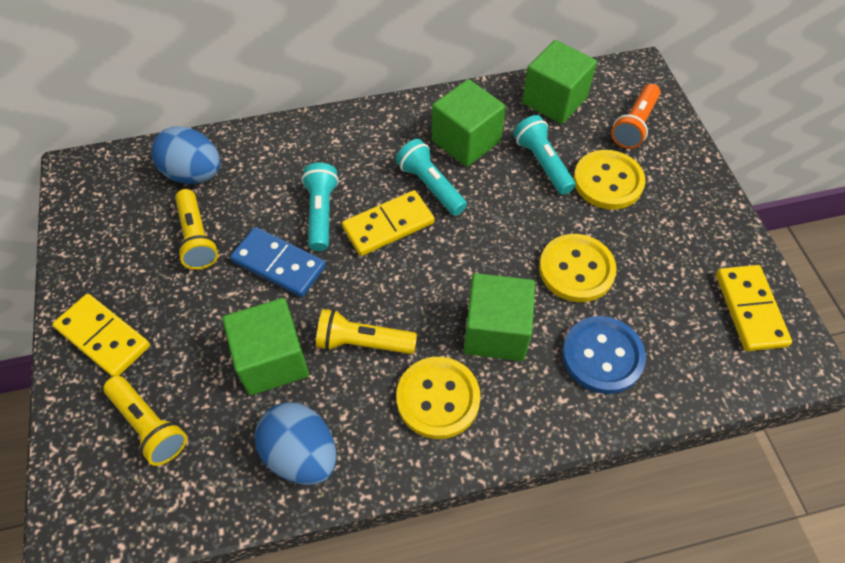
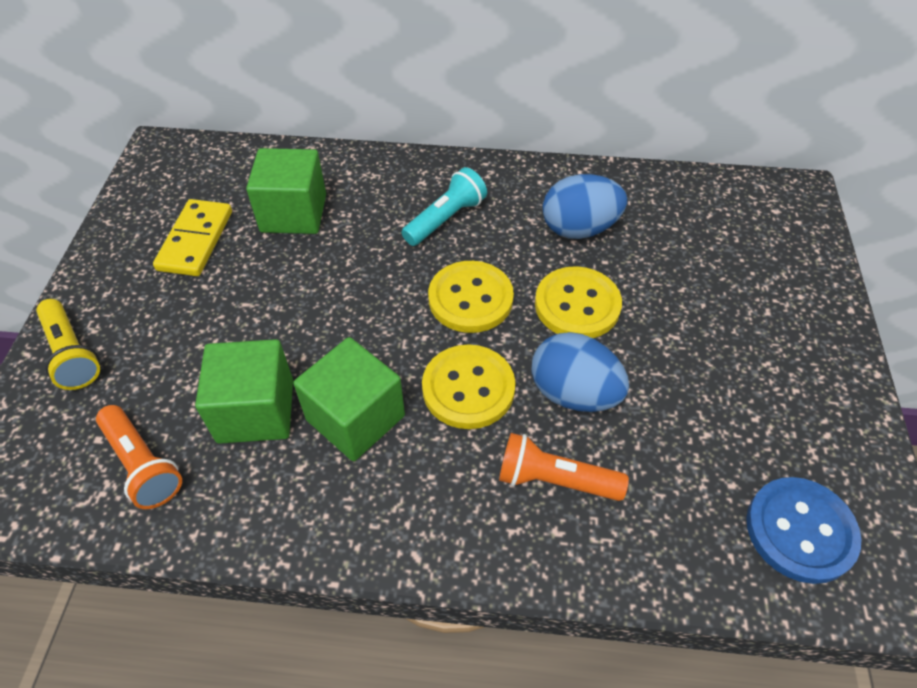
blue domino: [230,227,326,297] = 1 -> none = 0
green cube: [223,298,309,395] [432,79,506,167] [464,273,535,361] [522,40,597,124] = 4 -> [195,339,293,444] [246,148,326,234] [293,337,405,461] = 3
orange flashlight: [611,84,660,149] = 1 -> [96,405,182,509] [499,433,629,501] = 2
turquoise flashlight: [301,163,339,251] [396,139,467,216] [513,115,576,195] = 3 -> [402,167,487,246] = 1
yellow domino: [52,294,150,377] [342,190,435,256] [716,265,792,351] = 3 -> [153,199,232,276] = 1
yellow flashlight: [103,376,187,466] [175,189,218,270] [316,309,417,354] = 3 -> [36,299,100,390] = 1

